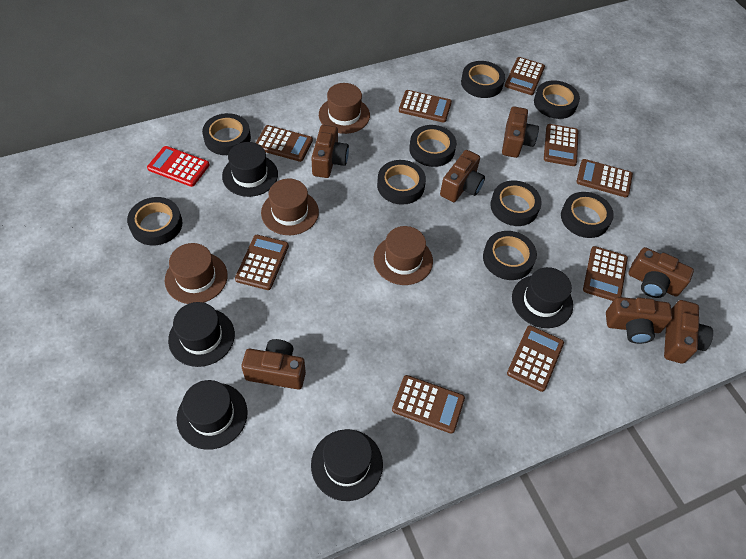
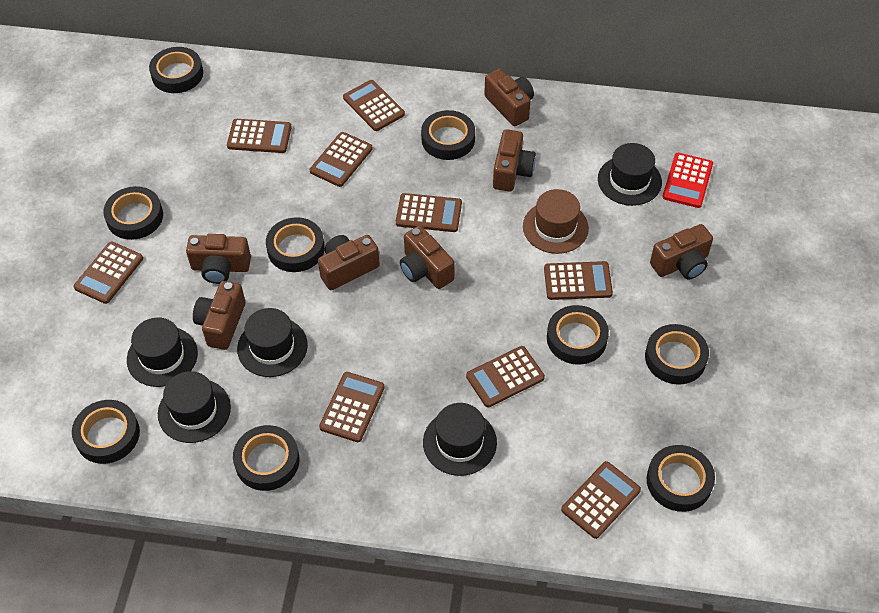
brown hat: [165,243,228,304] [261,179,319,235] [319,83,370,134] [374,226,433,285] = 4 -> [523,189,589,254] = 1

